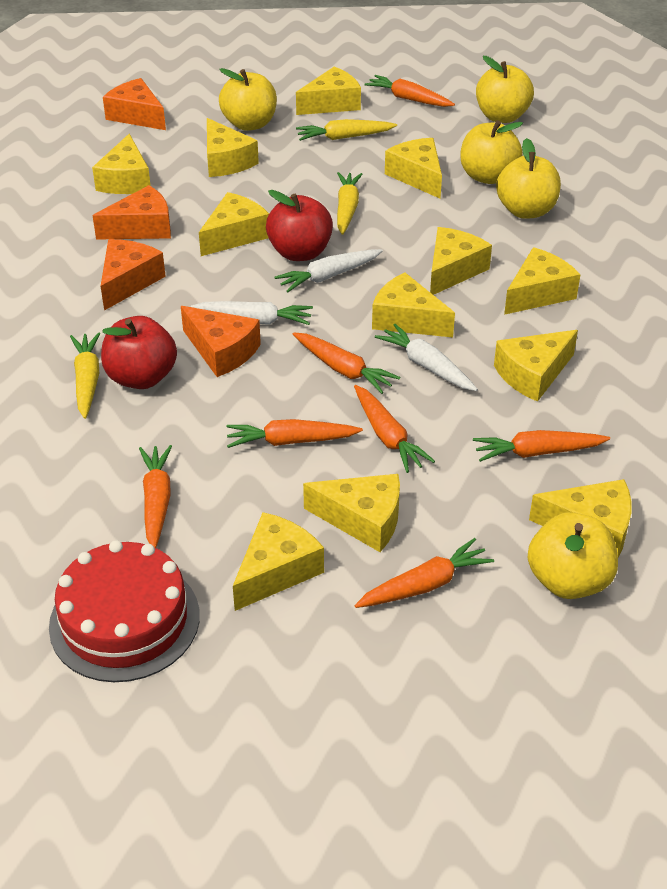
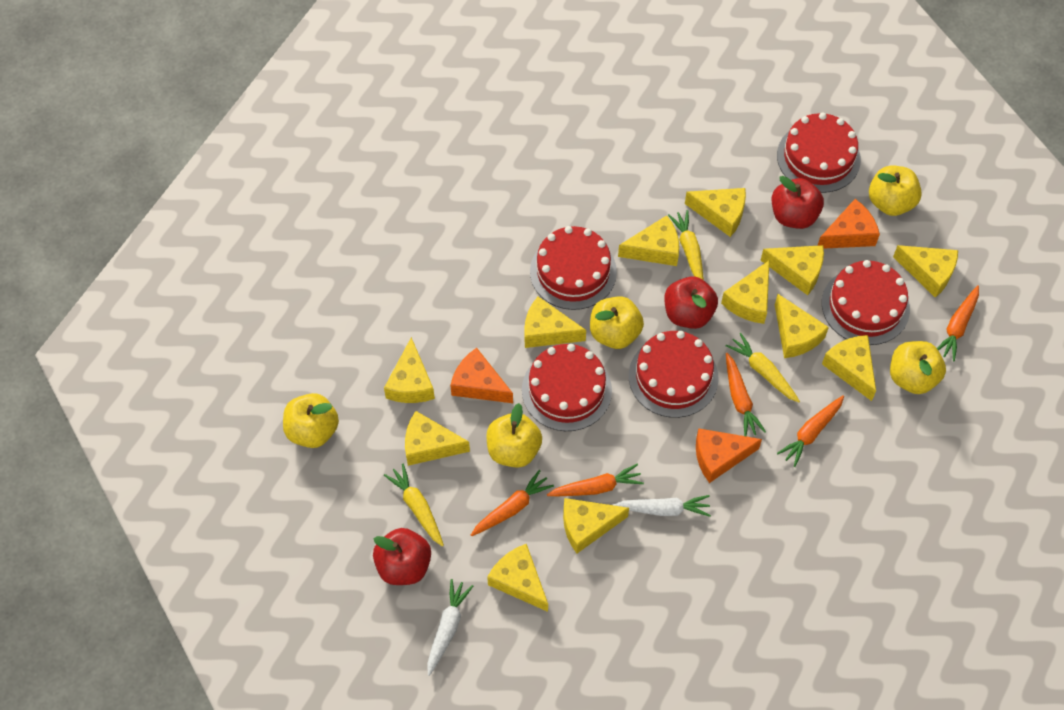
orange carrot: [139,445,172,548] [227,419,363,448] [293,332,400,394] [354,385,435,473] [355,538,494,608] [364,75,455,107] [473,430,610,462] = 7 -> [471,470,554,536] [547,464,644,496] [726,353,766,436] [777,395,844,467] [937,285,979,361] = 5
orange cheese: [92,185,171,240] [101,239,166,311] [103,78,166,130] [181,306,261,377] = 4 -> [450,348,513,403] [696,428,762,483] [818,199,880,249] = 3
red apple: [101,316,177,389] [266,190,333,261] = 2 -> [373,528,431,585] [664,276,718,329] [772,176,824,229] = 3
red cake: [49,540,200,682] = 1 -> [522,344,612,431] [530,226,617,310] [629,331,719,418] [777,113,861,193] [822,260,910,345] = 5
white carrot: [191,301,313,325] [275,249,383,292] [375,324,478,391] = 3 -> [427,579,473,676] [613,495,711,517] = 2

